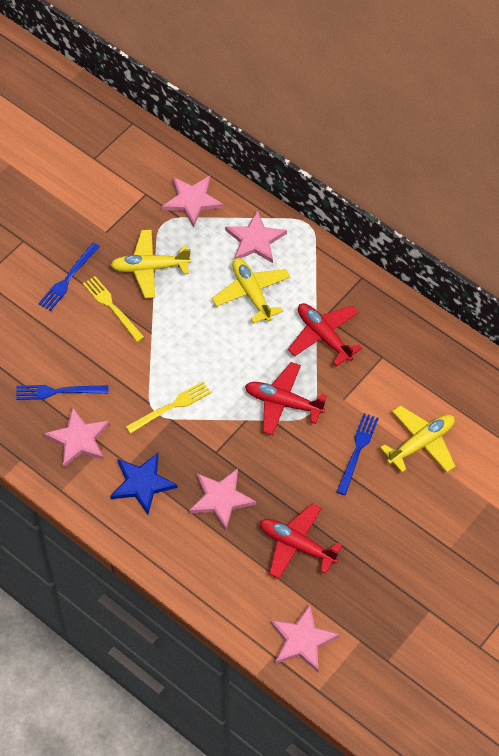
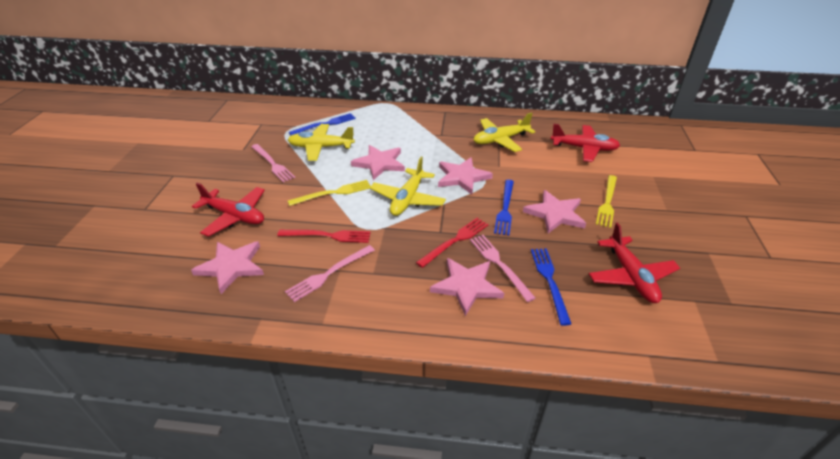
blue star: [111,453,178,514] = 1 -> none = 0
pink fork: none = 0 -> [251,144,295,183] [285,245,375,302] [470,235,536,302] = 3
red fork: none = 0 -> [277,230,371,243] [416,218,489,268] = 2

